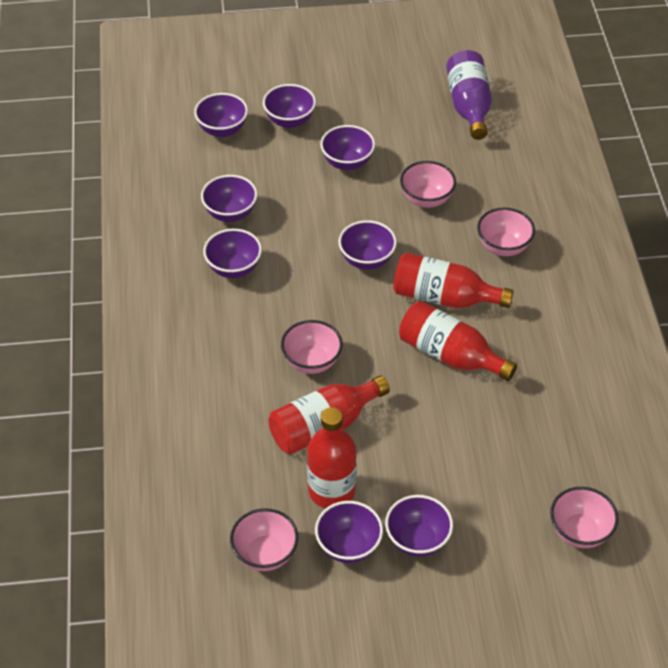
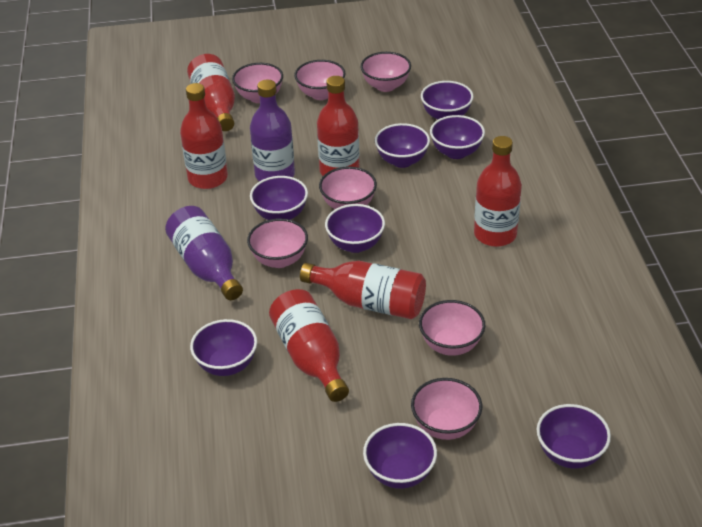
pink bowl: [230,508,298,571] [281,320,342,374] [400,161,456,208] [477,208,535,256] [550,487,618,548] = 5 -> [232,63,283,103] [247,218,308,268] [294,60,346,100] [319,167,377,209] [360,52,411,92] [411,378,482,440] [419,300,485,356] = 7
purple bottle: [446,50,492,140] = 1 -> [165,206,243,300] [250,80,295,181] = 2
red bottle: [268,375,390,454] [307,407,357,508] [393,253,513,308] [399,301,517,381] = 4 -> [180,83,228,189] [187,54,235,131] [269,289,349,402] [300,261,426,319] [317,76,360,176] [474,136,522,247] = 6

